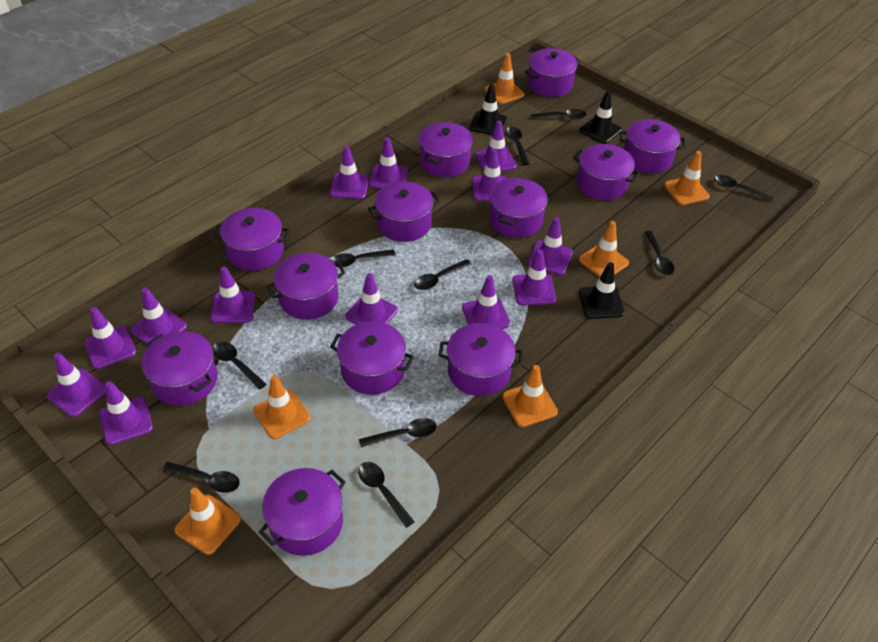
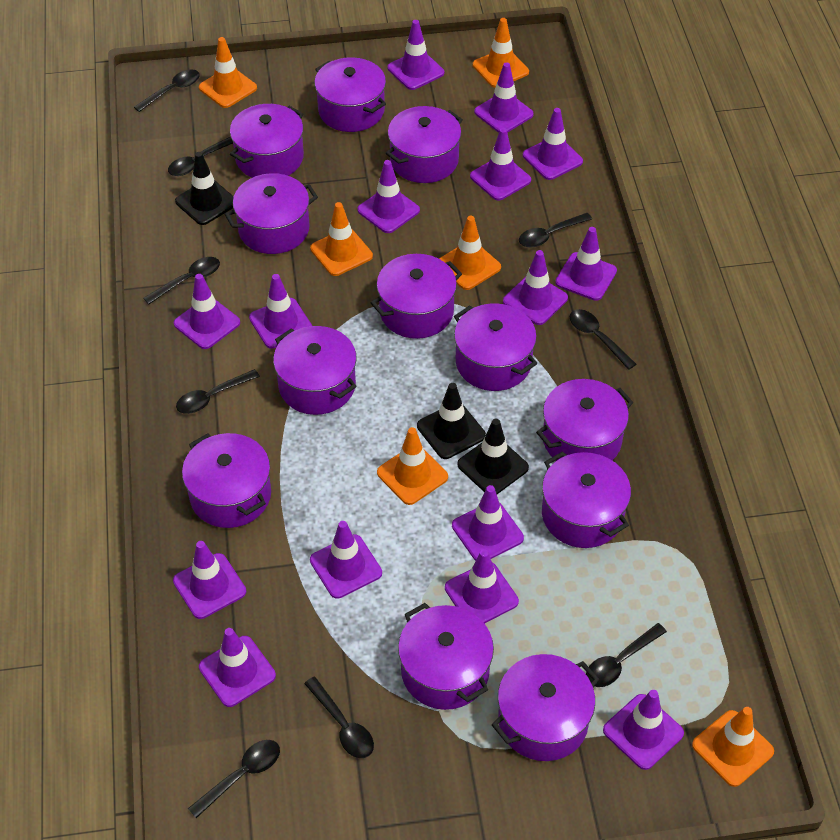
black spoon: [163,462,240,493] [213,342,266,390] [331,249,396,267] [358,462,415,528] [359,418,437,447] [414,259,471,290] [505,127,530,165] [531,109,587,119] [645,231,674,275] [714,175,774,202] = 10 -> [134,69,200,112] [144,257,220,304] [168,136,233,176] [176,369,260,414] [188,740,280,818] [304,677,374,758] [519,213,592,248] [570,309,636,370] [586,623,667,687] = 9
purple traffic cone: [47,353,106,417] [84,307,136,369] [99,381,153,445] [131,288,187,344] [210,266,256,323] [330,146,369,199] [345,273,398,325] [369,137,408,189] [462,275,510,329] [472,149,507,201] [475,121,516,172] [513,249,556,306] [527,218,573,275] = 13 -> [173,541,246,619] [174,274,240,349] [199,628,276,707] [249,274,312,349] [310,521,382,599] [357,160,420,233] [387,20,444,90] [445,549,519,624] [452,485,524,561] [470,128,531,200] [474,62,534,133] [503,250,568,325] [523,108,583,180] [555,227,617,301] [603,690,684,770] = 15

